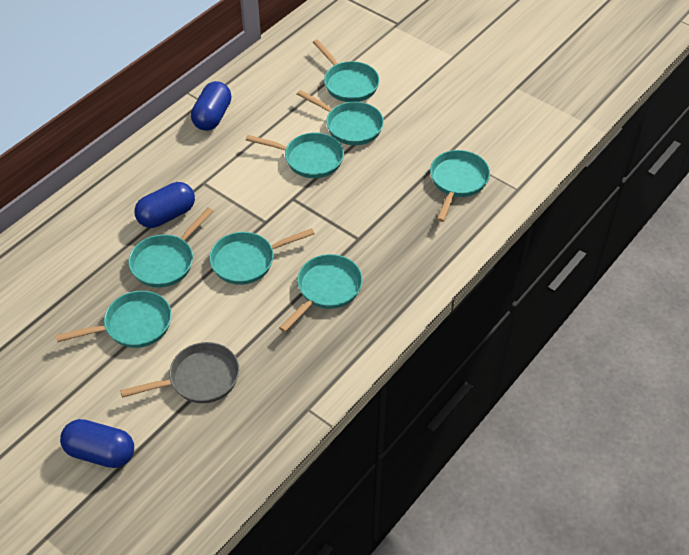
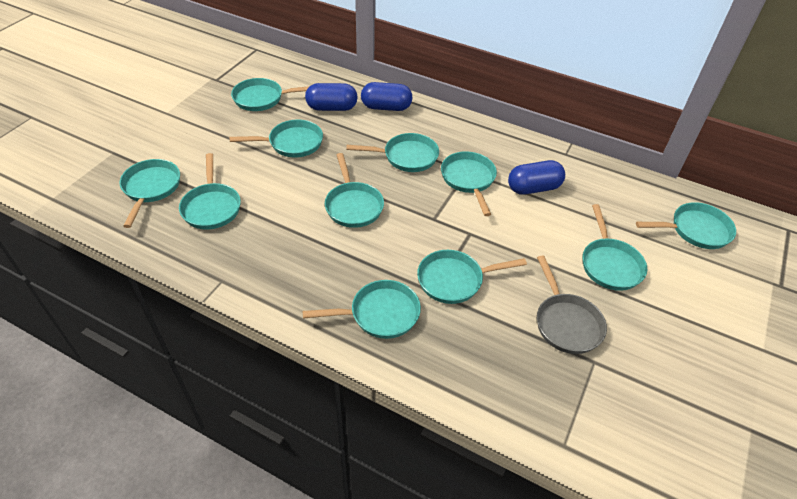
turquoise pan: [56,290,172,348] [128,207,213,287] [209,228,315,285] [246,133,344,178] [279,254,363,332] [297,90,384,145] [313,39,379,102] [430,150,490,222] = 8 -> [119,159,180,228] [179,153,241,230] [230,120,323,158] [231,78,310,111] [303,280,421,339] [325,153,384,228] [346,133,439,172] [417,250,527,304] [441,151,497,216] [583,204,647,291] [636,202,736,249] = 11

